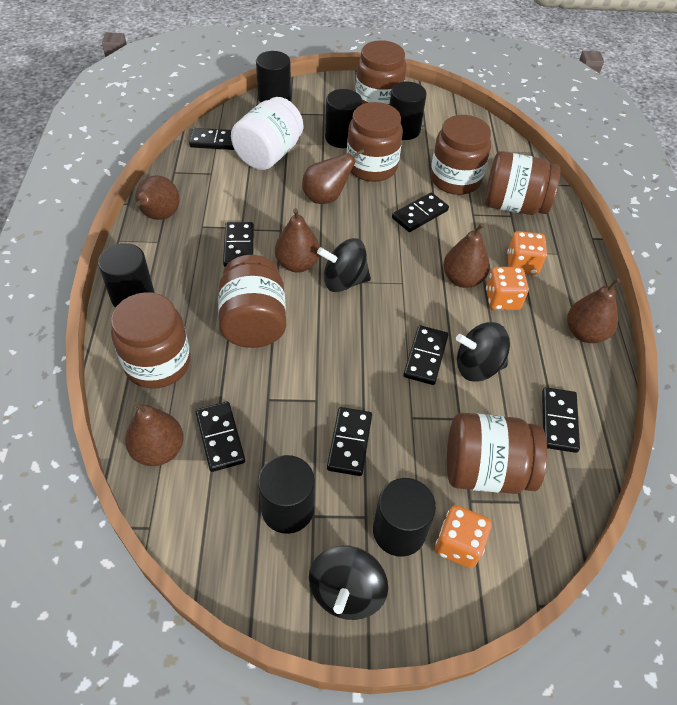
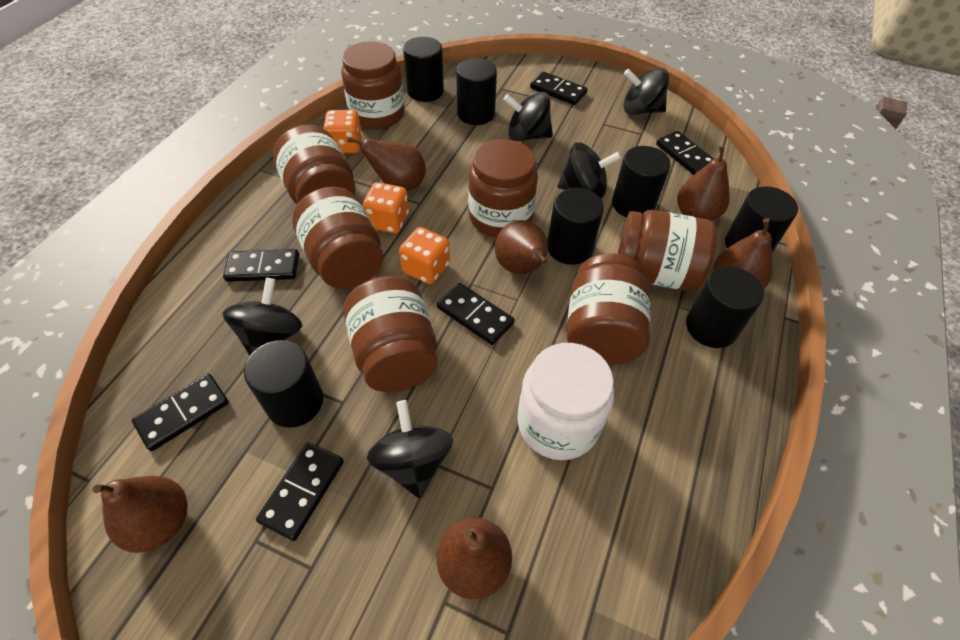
black cylinder: [98,243,155,308] [256,51,291,103] [258,455,315,534] [325,89,362,148] [373,478,436,557] [389,82,427,140] = 6 -> [244,340,323,428] [403,37,444,102] [456,58,497,125] [547,188,604,265] [612,146,671,217] [686,266,764,348] [725,186,798,253] = 7
black domino: [189,128,234,150] [196,402,245,472] [223,222,254,267] [327,407,372,476] [392,192,449,232] [403,325,448,385] [542,387,580,453] = 7 -> [132,374,229,451] [223,249,299,282] [256,442,344,541] [437,283,515,345] [530,72,588,105] [656,131,714,175] = 6
black spinning top: [309,545,388,620] [317,238,371,292] [456,322,510,382] = 3 -> [223,278,303,356] [367,400,453,498] [503,92,553,142] [557,142,621,199] [623,67,669,115] = 5

